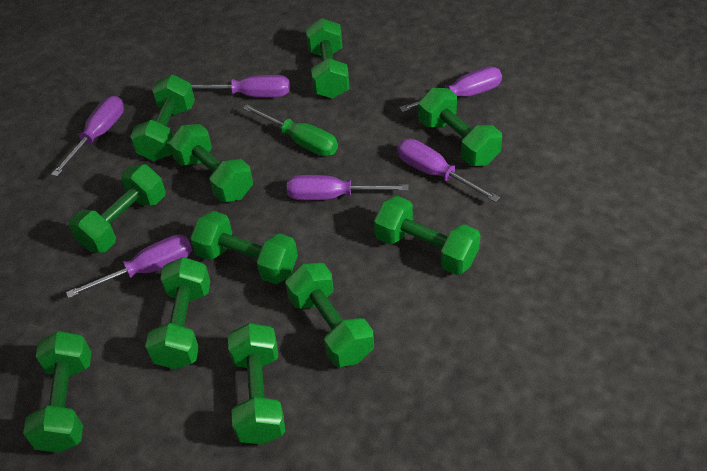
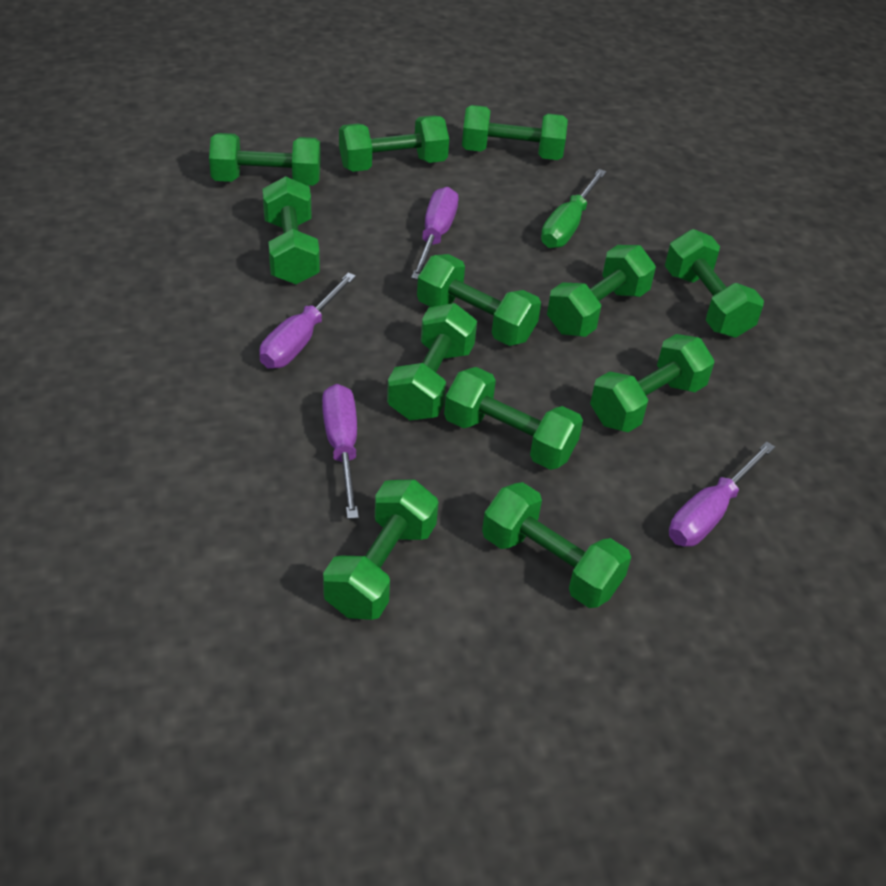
green dumbbell: [23,331,91,453] [69,164,165,253] [130,75,195,161] [145,257,210,369] [169,124,253,202] [190,211,298,284] [228,323,285,445] [285,263,374,367] [306,18,350,99] [374,196,481,275] [418,88,502,166] = 11 -> [209,133,321,186] [262,176,320,284] [323,479,438,620] [339,115,449,172] [387,303,477,420] [417,254,541,346] [444,367,583,470] [462,105,568,160] [482,482,631,608] [547,245,656,337] [590,334,715,432] [665,229,764,338] = 12
purple screwdriver: [51,96,124,177] [66,235,192,298] [191,75,290,97] [287,175,409,200] [397,139,500,202] [400,66,502,112] = 6 -> [260,272,356,369] [322,384,359,519] [411,187,458,280] [669,441,775,547] = 4

